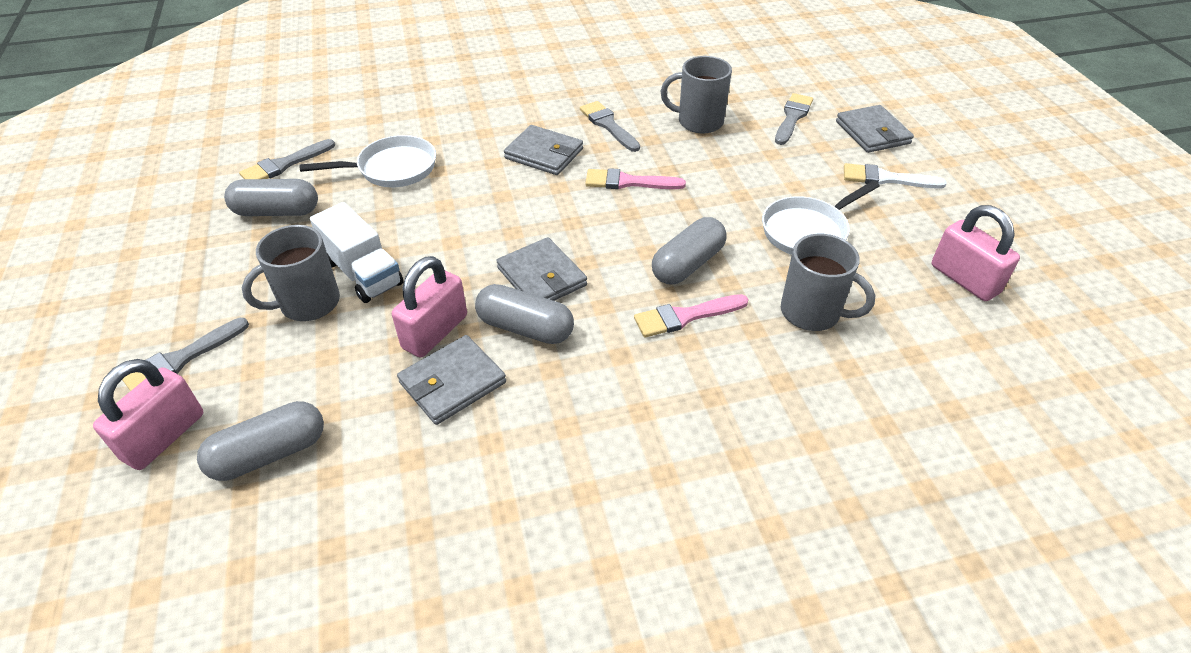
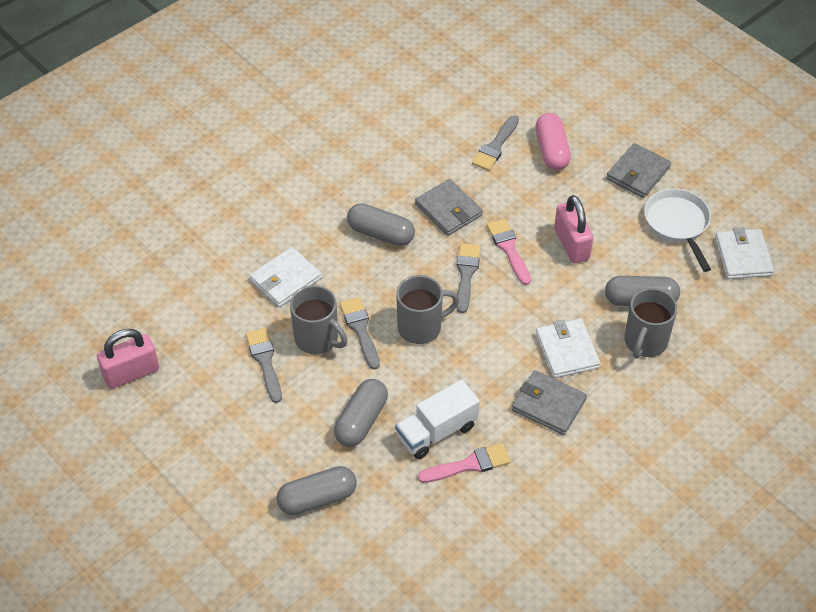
grey wallet: [397,335,506,425] [497,237,587,301] [504,125,583,175] [836,105,914,153] = 4 -> [415,179,483,236] [512,370,587,435] [606,143,671,198] = 3
pink capsule: none = 0 -> [536,113,571,170] = 1
pink padlock: [93,359,203,470] [392,256,467,358] [931,205,1020,301] = 3 -> [97,329,159,389] [554,195,593,263] = 2
white brush: [844,163,947,189] = 1 -> none = 0
white pan: [299,135,436,187] [762,180,880,255] = 2 -> [644,188,711,272] = 1
white wallet: none = 0 -> [250,247,322,307] [536,319,600,378] [715,227,774,279] = 3

